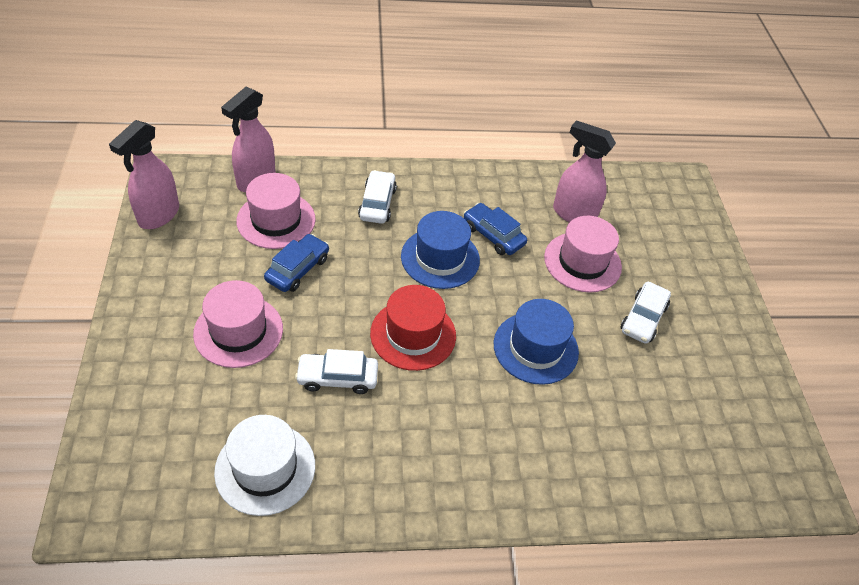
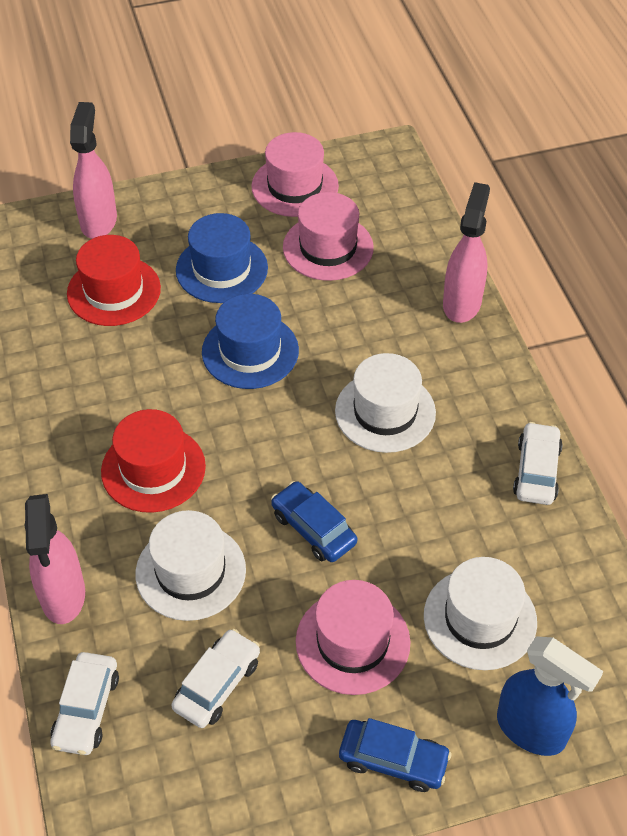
blue spray bottle: none = 0 -> [497,636,604,756] = 1
red hat: [370,285,456,371] = 1 -> [67,235,161,326] [101,409,206,513] = 2
white hat: [214,415,315,516] = 1 -> [136,510,246,621] [335,353,436,453] [424,557,537,670] = 3

